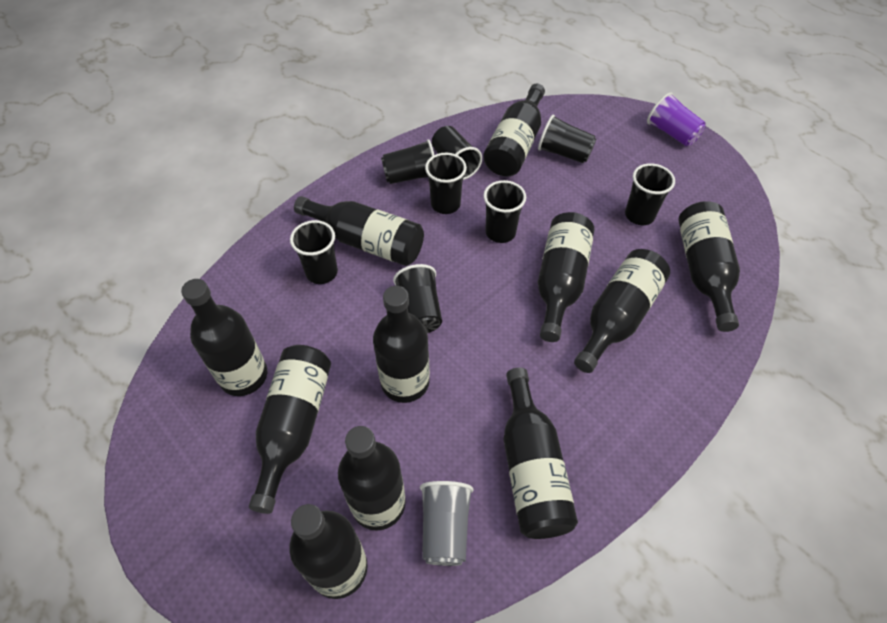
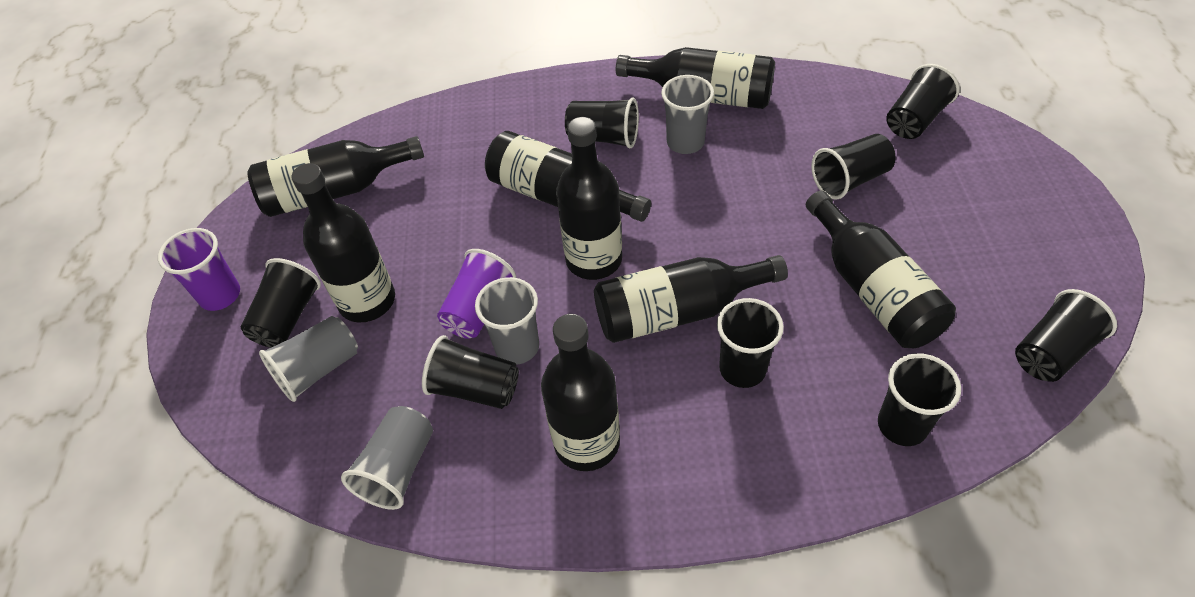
black bottle: [181,279,267,396] [249,345,331,514] [289,504,368,599] [294,196,424,266] [338,426,406,531] [373,286,430,403] [483,83,545,176] [503,368,578,539] [538,212,594,342] [574,249,670,373] [678,201,740,332] = 11 -> [247,136,424,217] [292,163,395,322] [485,131,651,222] [541,314,620,471] [556,117,622,280] [594,255,788,343] [616,47,775,109] [806,191,956,348] = 8
grey cup: [420,481,474,566] = 1 -> [259,316,358,402] [341,406,433,510] [475,277,539,364] [661,75,714,154] = 4
purple cup: [647,92,706,146] = 1 -> [158,228,240,311] [437,249,516,339] = 2

